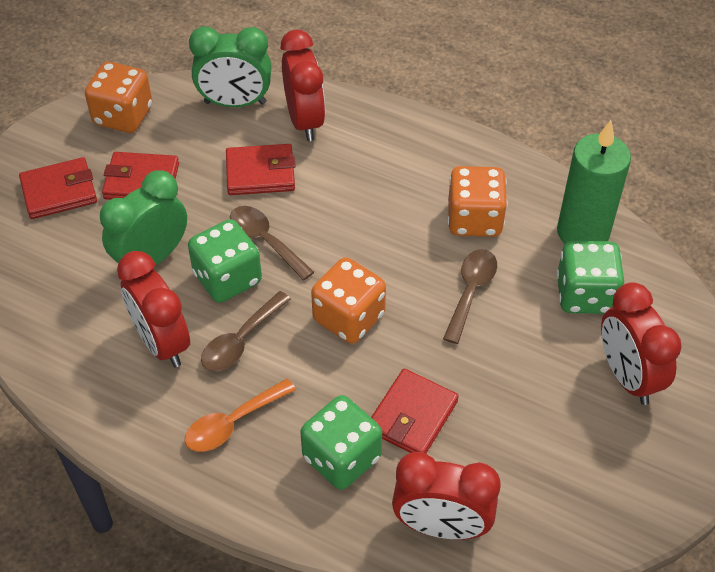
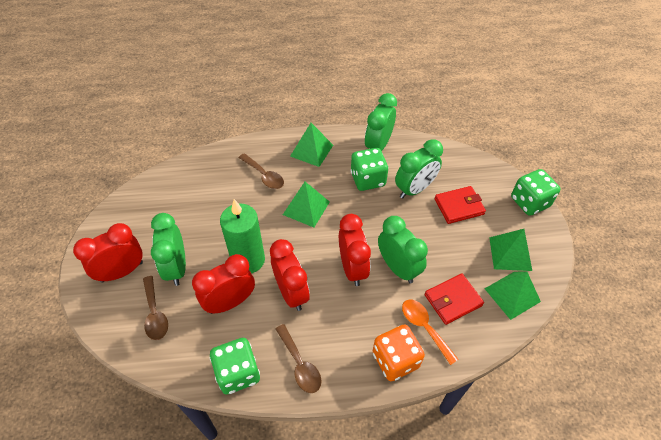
green clock: [100,170,187,266] [189,26,272,107] = 2 -> [151,213,186,286] [365,93,397,151] [378,216,428,283] [395,139,443,199] = 4
green pyramid: none = 0 -> [283,182,330,227] [290,123,333,167] [484,271,541,320] [489,229,532,271] = 4
orange dice: [85,61,152,133] [311,257,386,344] [448,166,508,237] = 3 -> [373,324,425,381] = 1
red wallet: [19,157,97,219] [102,152,179,200] [226,144,296,195] [371,369,459,454] = 4 -> [425,274,484,325] [434,186,486,224] = 2

